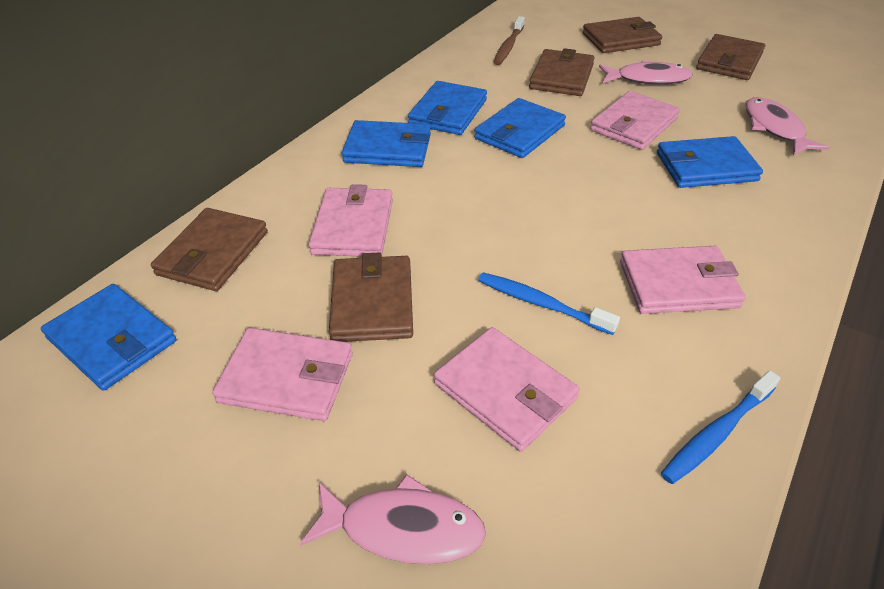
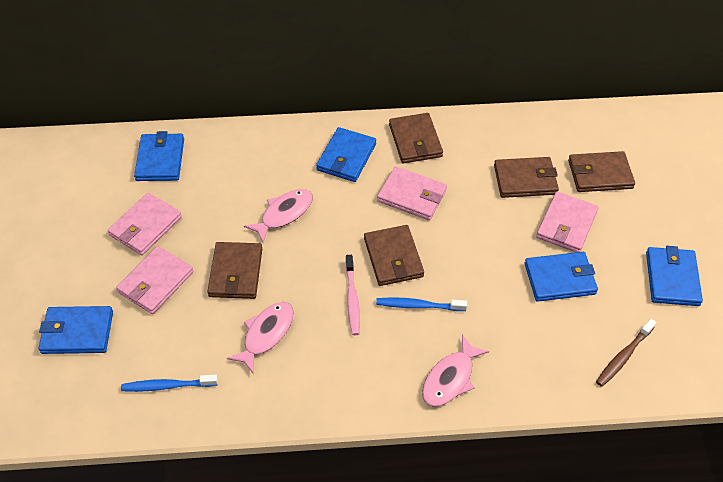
pink toothbrush: none = 0 -> [345,255,360,335] = 1
pink wallet: [212,328,353,421] [308,184,393,257] [434,327,580,452] [590,91,680,150] [620,246,746,314] = 5 -> [108,193,182,255] [116,246,194,314] [377,166,447,220] [536,192,598,252] = 4

